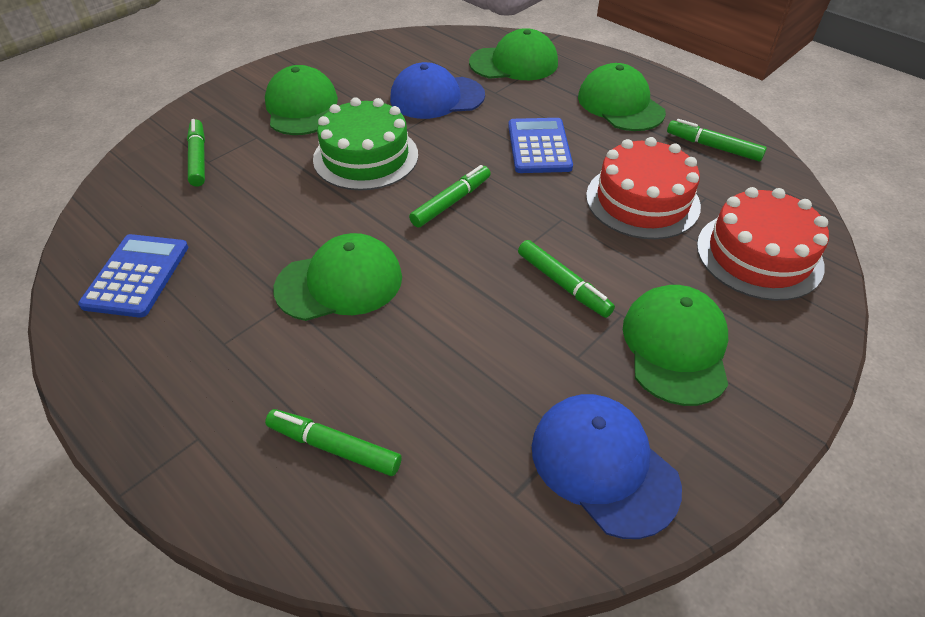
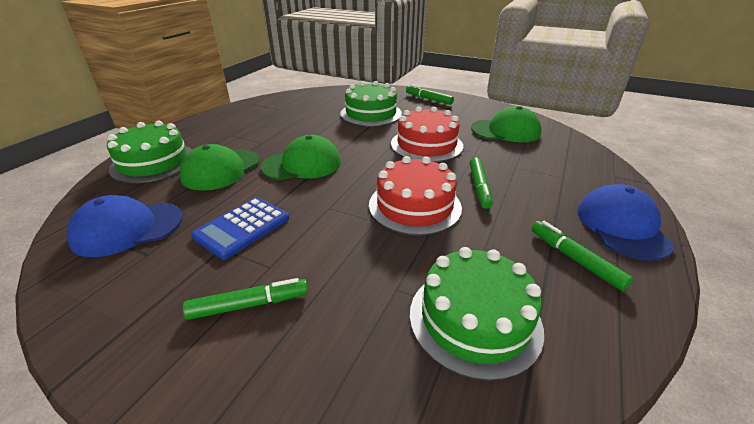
blue calculator: [78,234,188,318] [508,118,573,173] = 2 -> [191,197,289,260] = 1
green cake: [313,97,418,190] = 1 -> [107,121,192,183] [340,81,402,126] [410,247,544,381] = 3
green cap: [265,65,338,135] [273,233,402,321] [469,28,558,80] [578,63,666,131] [623,285,728,406] = 5 -> [180,144,260,191] [261,135,341,180] [471,106,541,142] = 3
green marker: [187,119,205,187] [265,409,402,476] [409,165,491,228] [518,240,615,318] [667,119,767,161] = 5 -> [183,278,308,320] [406,84,454,105] [470,158,493,209] [531,221,633,291] = 4

